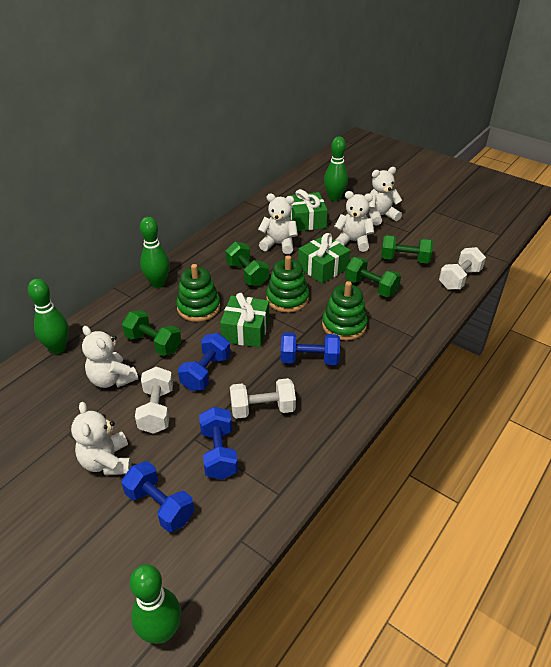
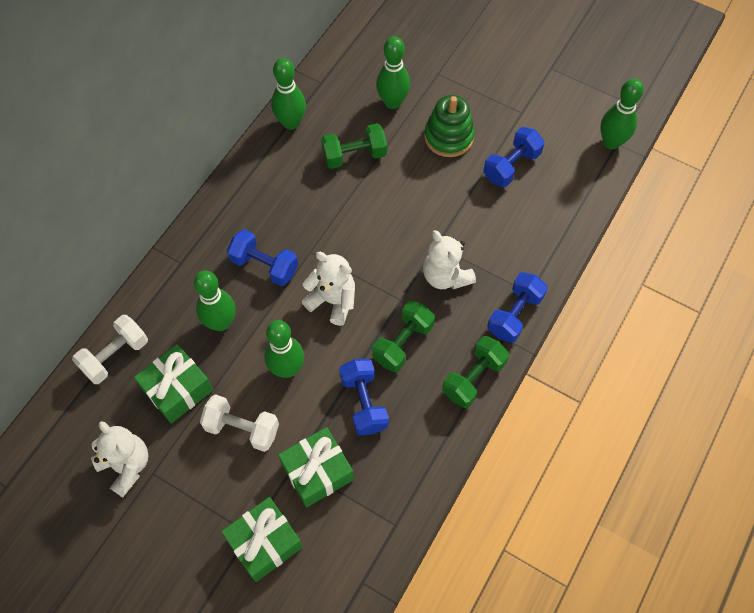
green bowling pin: [28,279,69,354] [130,564,181,644] [140,217,170,288] [324,136,348,201] = 4 -> [193,271,236,331] [264,320,304,378] [271,58,306,130] [376,36,410,109] [600,78,644,149] = 5
green dumbbell: [122,310,181,356] [225,242,269,286] [345,257,401,297] [381,235,433,263] = 4 -> [321,123,387,169] [372,301,435,372] [442,336,509,408] = 3
green stacking toy: [176,264,220,322] [266,255,309,313] [322,281,368,341] = 3 -> [424,95,475,157] = 1
white dumbbell: [135,367,173,434] [230,378,296,419] [439,247,486,290] = 3 -> [72,315,148,384] [200,394,279,452] = 2
white teddy bear: [71,402,132,475] [82,326,138,388] [258,194,298,254] [334,191,374,252] [369,167,402,225] = 5 -> [91,421,149,497] [301,252,355,326] [423,230,476,289] = 3

